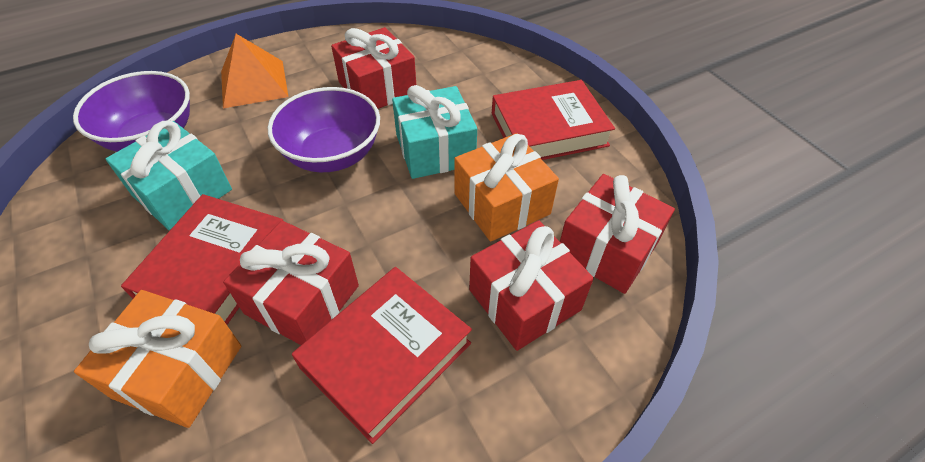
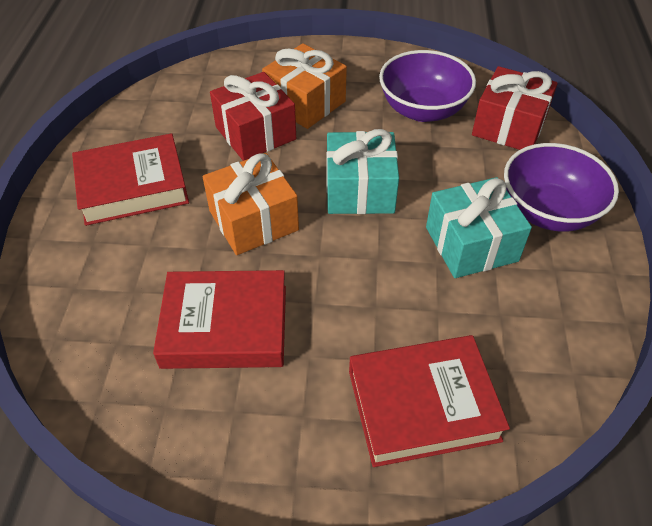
orange pyramid: [221,34,288,108] = 1 -> none = 0
red gift: [223,221,359,345] [331,27,416,109] [469,220,594,351] [560,174,675,294] = 4 -> [210,72,296,161] [472,66,558,150] = 2

